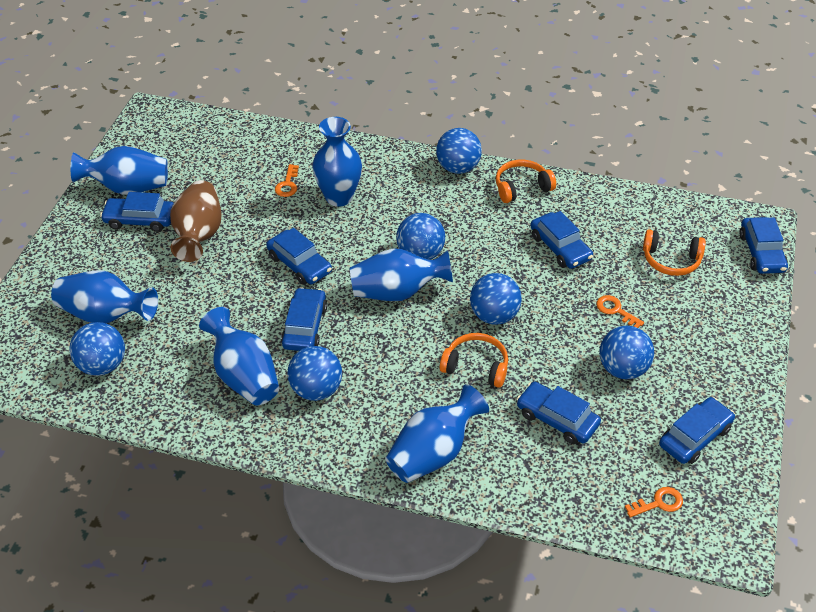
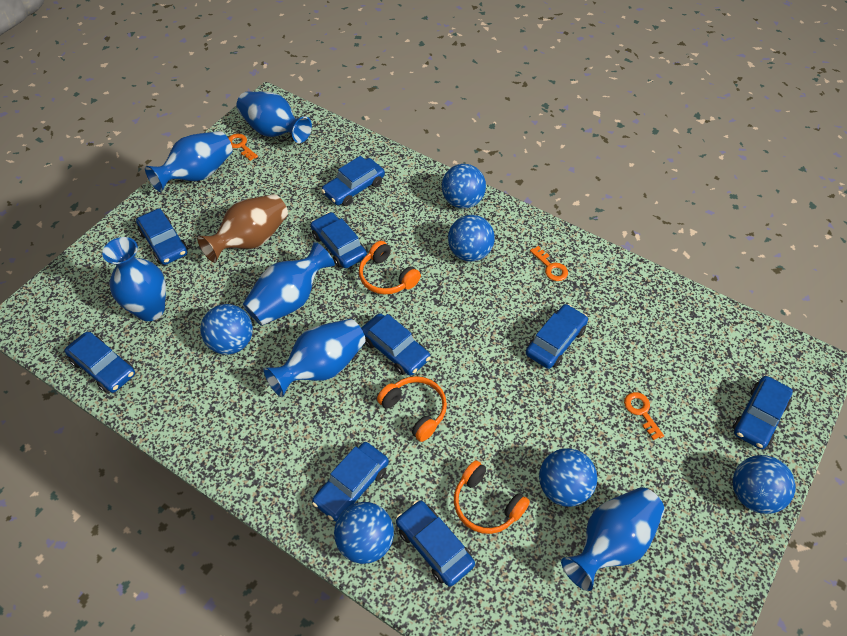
blue car: [100,192,174,232] [266,228,332,285] [281,287,327,351] [517,382,601,444] [530,211,593,269] [659,397,735,464] [740,217,788,274] = 7 -> [65,332,135,393] [136,208,188,265] [311,212,367,268] [312,442,389,522] [321,156,385,206] [361,313,430,376] [396,500,475,587] [526,304,588,369] [733,376,793,449] = 9

